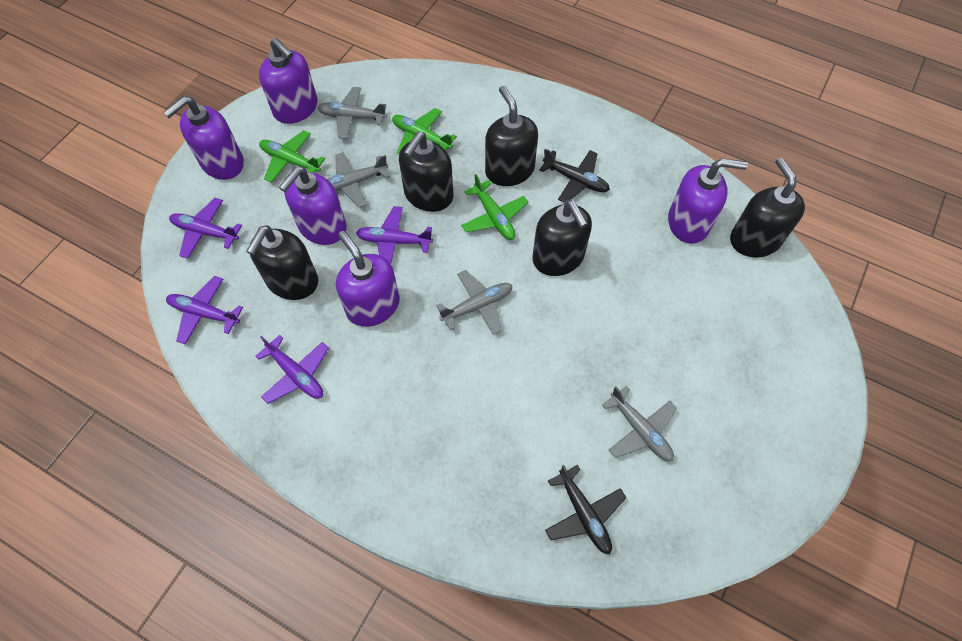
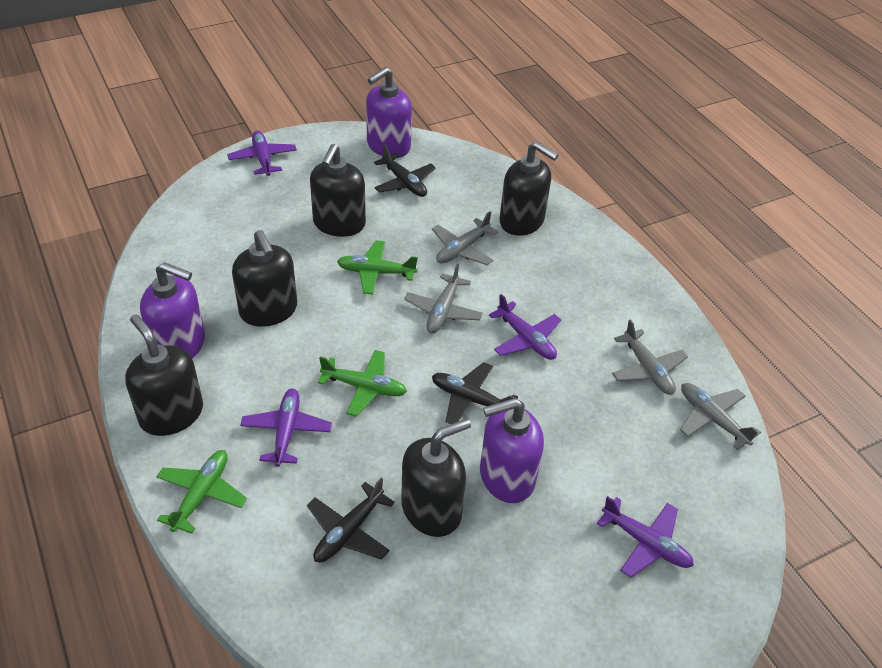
black plane: [540,149,610,203] [545,465,626,554] = 2 -> [307,477,395,563] [374,144,436,197] [432,362,518,424] = 3
purple soap dispenser: [163,96,244,180] [259,38,317,124] [279,166,347,245] [336,231,400,327] [668,158,748,244] = 5 -> [140,262,205,358] [366,67,412,158] [480,398,544,503] = 3

